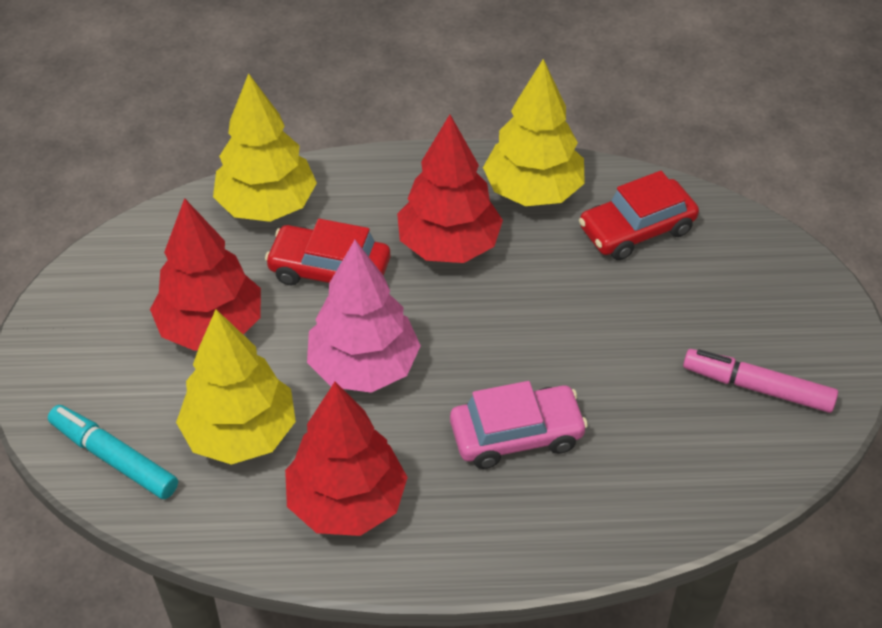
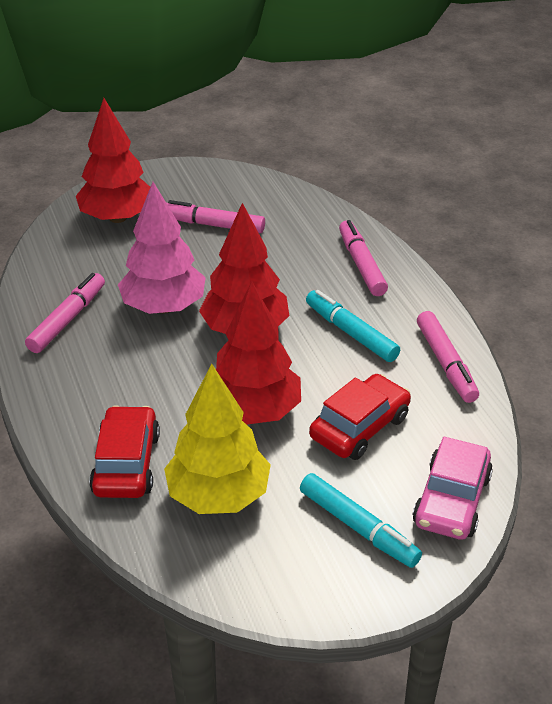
pink marker: [683,349,838,413] = 1 -> [25,273,105,353] [167,200,265,233] [339,220,388,296] [417,311,479,403] = 4
turquoise marker: [48,405,178,499] = 1 -> [300,473,422,568] [306,290,400,362] = 2
yellow tree: [176,309,296,465] [213,73,317,222] [483,59,585,206] = 3 -> [164,364,271,514] = 1

